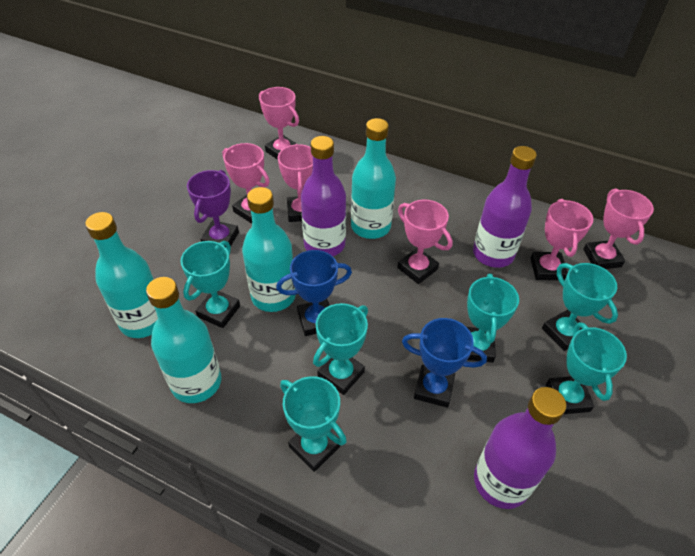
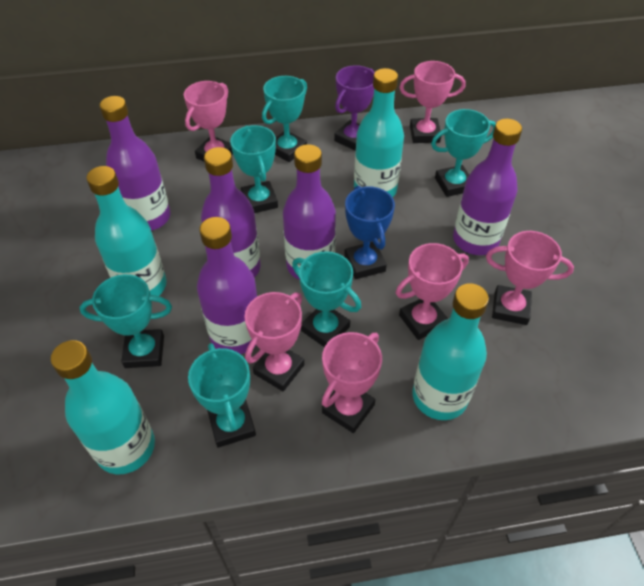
blue trophy: [276,250,352,336] [402,318,487,408] = 2 -> [344,186,395,279] = 1
purple bottle: [301,136,346,256] [473,146,537,268] [474,387,566,509] = 3 -> [99,96,171,231] [197,217,258,354] [201,147,261,277] [283,144,336,280] [453,119,522,255] = 5

